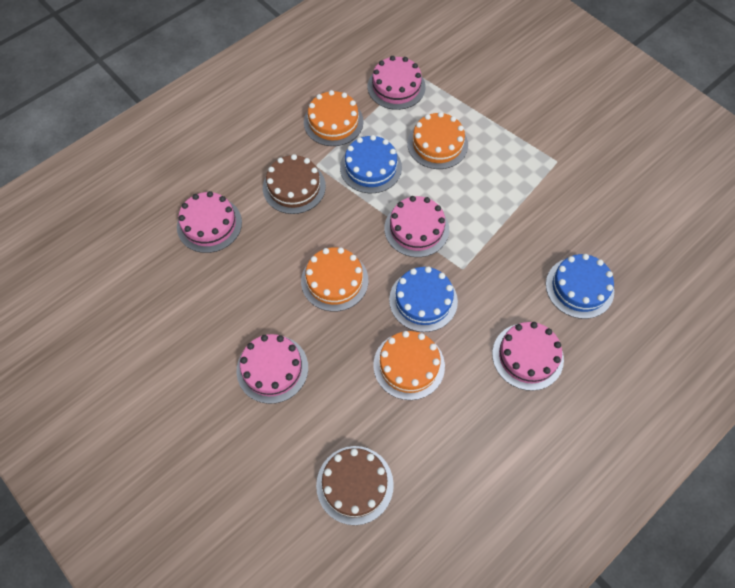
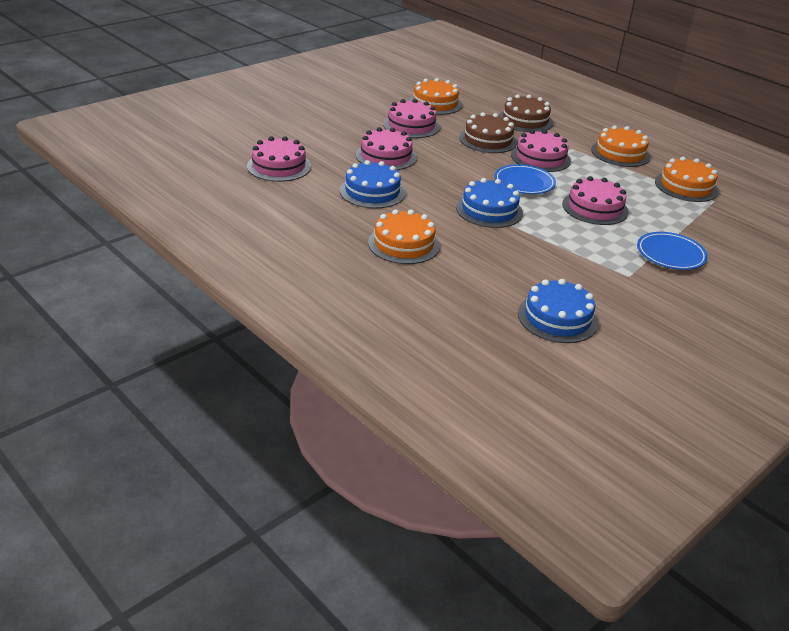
blue plate: none = 0 -> [494,164,556,194] [637,232,708,270] = 2

